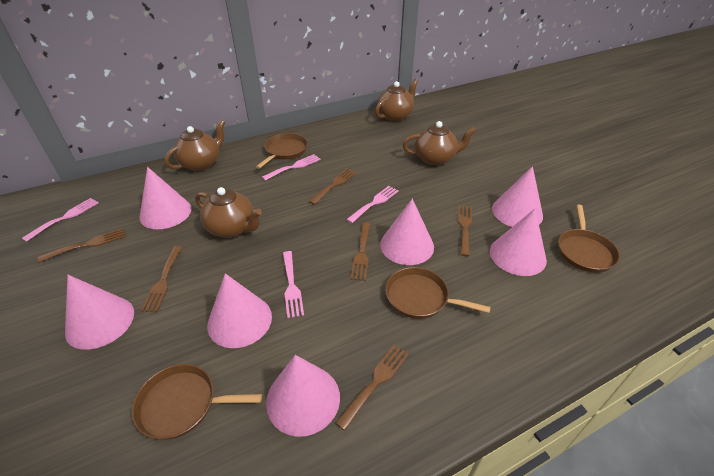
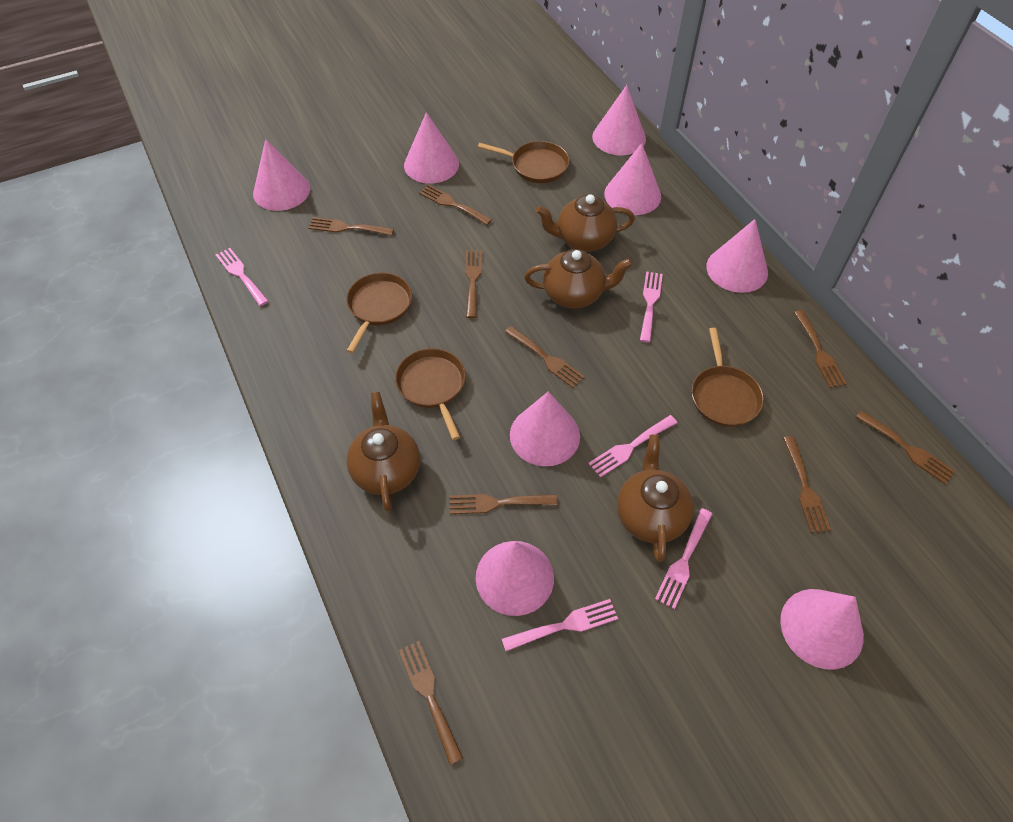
brown fork: [38,228,126,262] [141,246,182,312] [309,168,357,205] [336,345,409,431] [350,222,370,281] [458,205,472,256] = 6 -> [308,217,394,236] [399,641,463,765] [419,184,492,225] [449,494,557,514] [465,250,482,318] [505,326,585,388] [783,436,831,533] [794,310,847,388] [856,410,955,484] = 9
pink cone: [65,275,134,350] [139,167,191,229] [207,273,272,348] [266,355,340,437] [380,199,434,265] [490,209,547,276] [492,166,543,227] = 7 -> [253,139,310,211] [404,112,459,184] [476,541,554,616] [510,391,580,466] [592,85,646,155] [604,143,661,215] [706,219,768,293] [780,589,864,670] = 8
pink fork: [22,198,99,242] [262,154,321,181] [283,251,304,318] [346,186,399,223] = 4 -> [216,248,268,306] [502,599,618,651] [588,415,677,478] [640,272,663,343] [655,508,712,609] = 5

